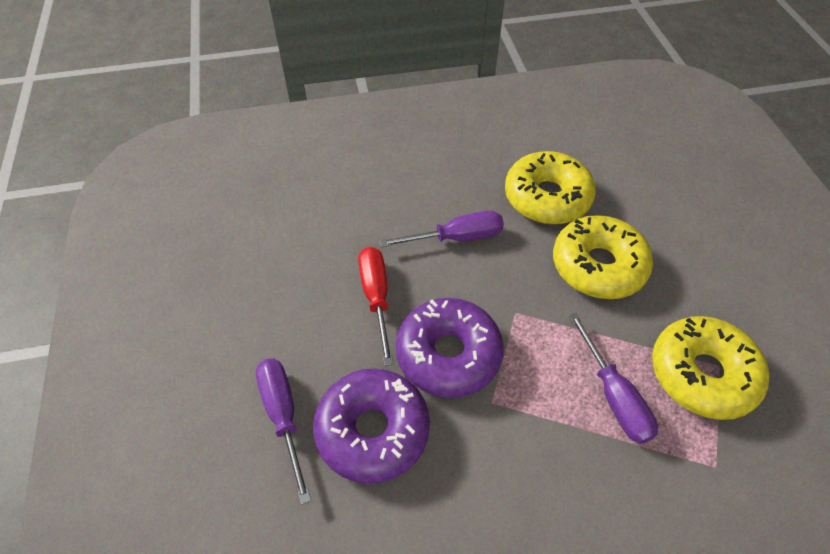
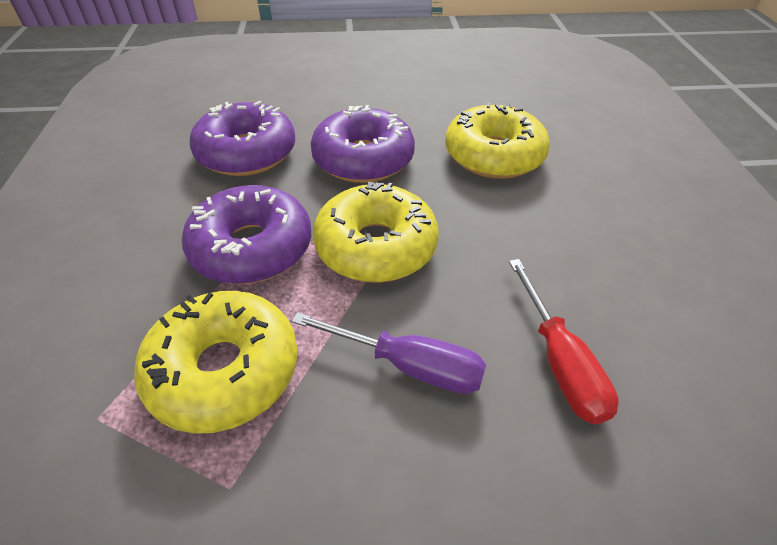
purple donut: [313,369,430,484] [396,298,504,398] = 2 -> [182,185,311,284] [189,101,295,176] [311,105,415,183] = 3
purple screwdriver: [256,359,311,504] [380,211,504,247] [569,313,658,444] = 3 -> [291,312,486,394] = 1

